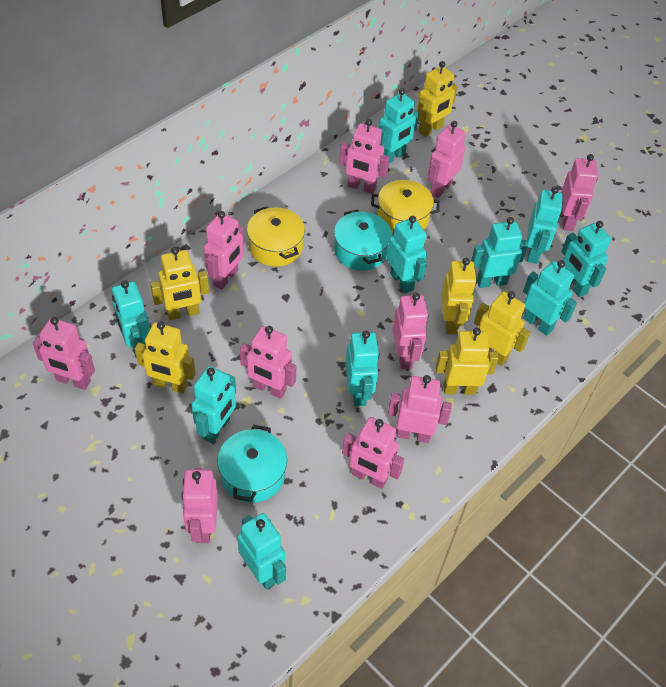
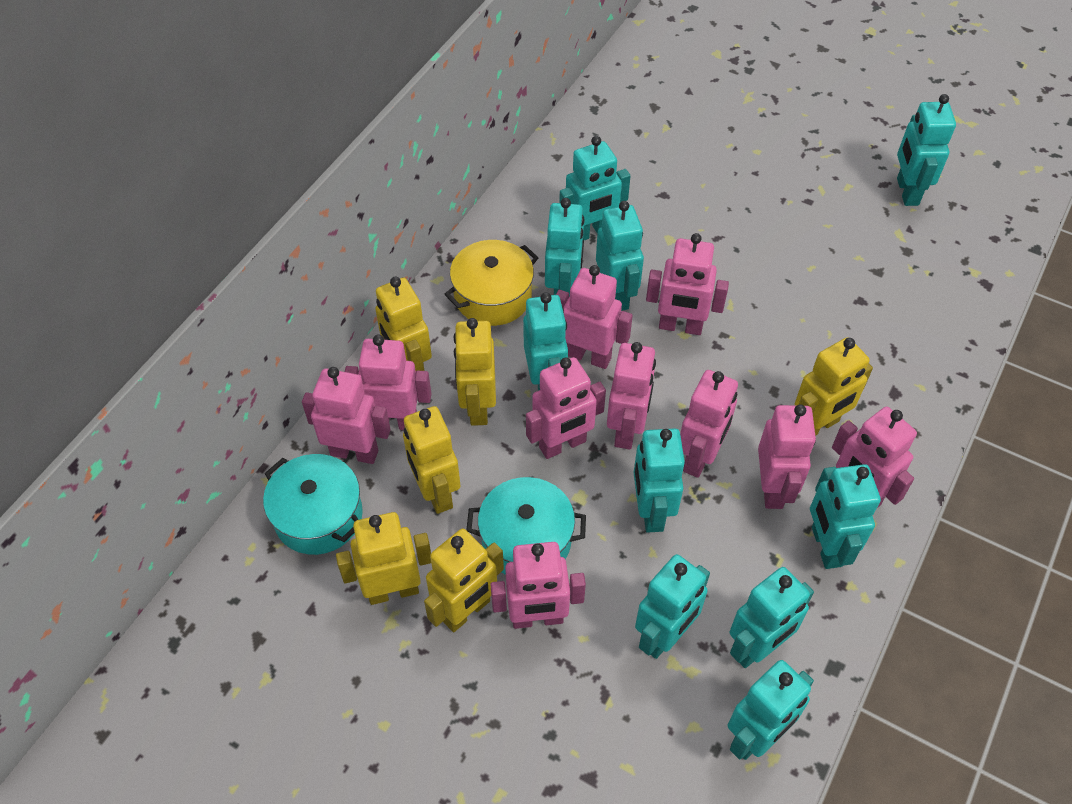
yellow pot: [247,206,305,267] [371,180,440,234] = 2 -> [444,240,538,326] = 1

